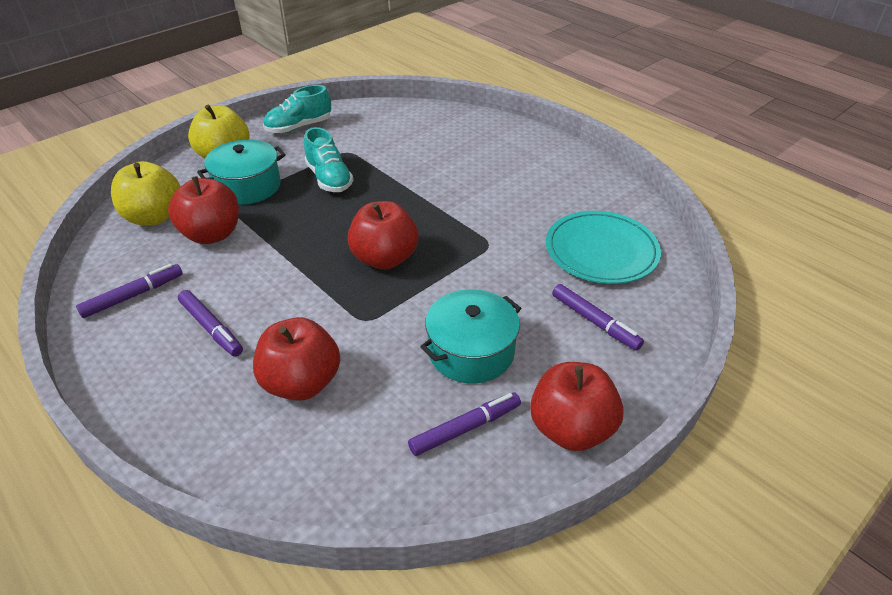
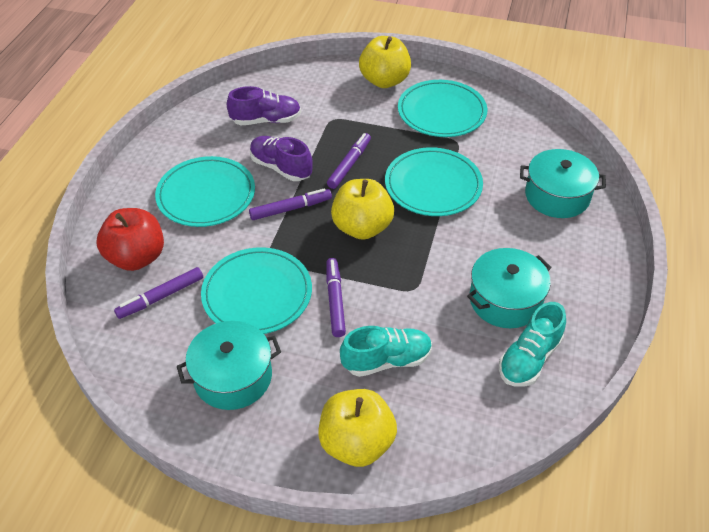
purple shoe: none = 0 -> [227,86,301,125] [250,136,313,181] = 2
red apple: [168,176,239,244] [253,317,340,401] [348,201,418,270] [530,362,624,451] = 4 -> [97,208,164,271] = 1
turquoise plate: [546,211,661,284] = 1 -> [155,156,255,227] [201,247,312,334] [385,147,483,216] [398,80,487,137] = 4
turquoise pot: [197,139,286,205] [420,289,521,383] = 2 -> [177,321,281,410] [467,248,552,328] [520,149,606,218] = 3
yellow apple: [111,161,180,226] [188,105,250,159] = 2 -> [318,389,397,467] [331,179,394,240] [359,36,411,88] = 3

